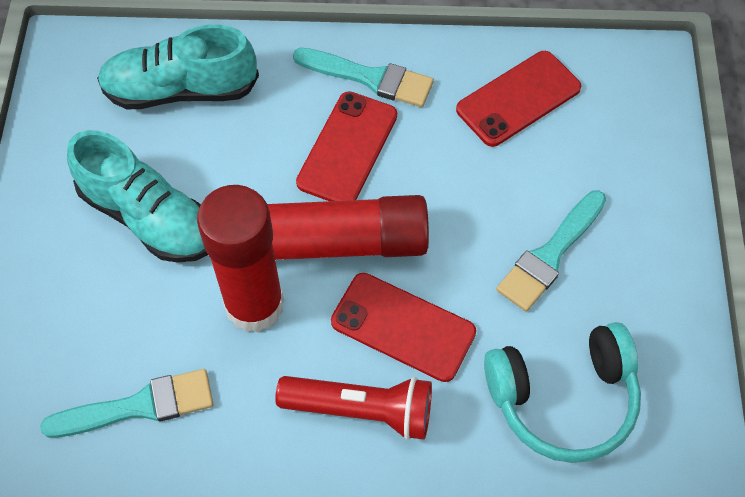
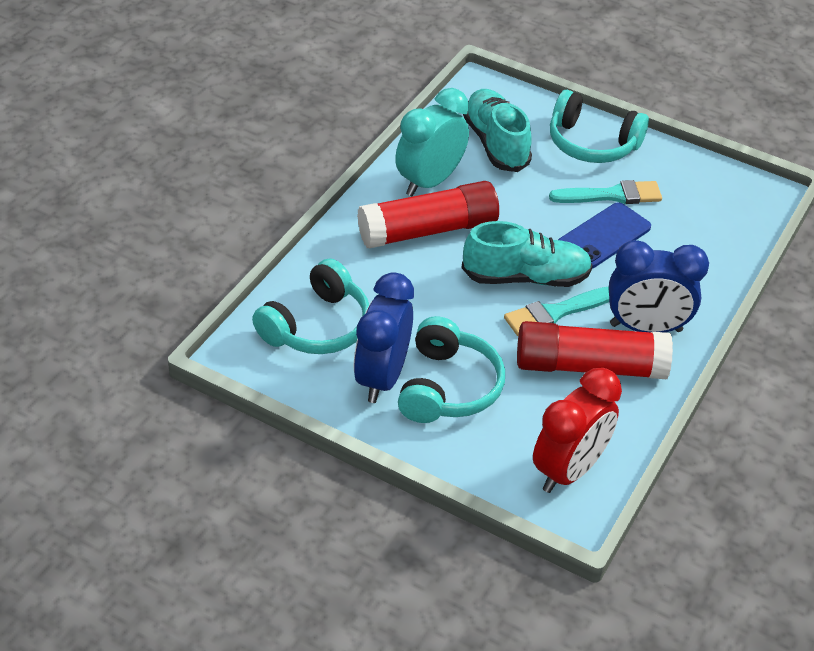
blue clock: none = 0 -> [354,272,414,403] [609,240,709,333] = 2
blue phone: none = 0 -> [558,203,651,269] = 1
red clock: none = 0 -> [533,368,622,493] = 1
red flashlight: [275,376,432,440] = 1 -> none = 0
red phone: [296,91,397,201] [331,273,476,382] [456,51,581,147] = 3 -> none = 0
turquoise brush: [40,369,213,438] [293,48,434,107] [496,190,606,312] = 3 -> [504,287,609,336] [549,180,662,204] = 2
turquoise clock: none = 0 -> [395,88,469,196] = 1
turquoise headphones: [484,322,641,463] = 1 -> [252,258,369,354] [398,316,505,423] [550,90,649,163] = 3

